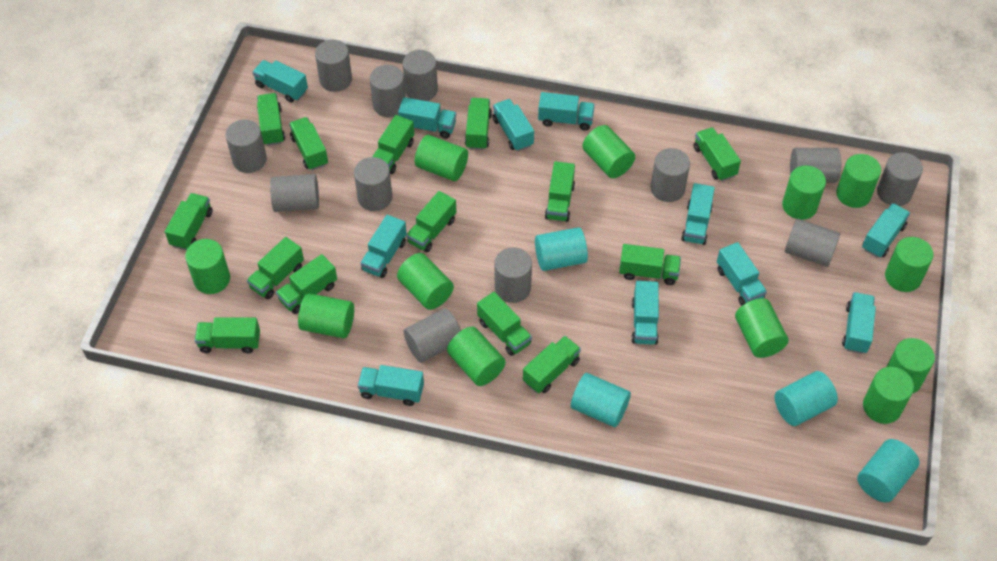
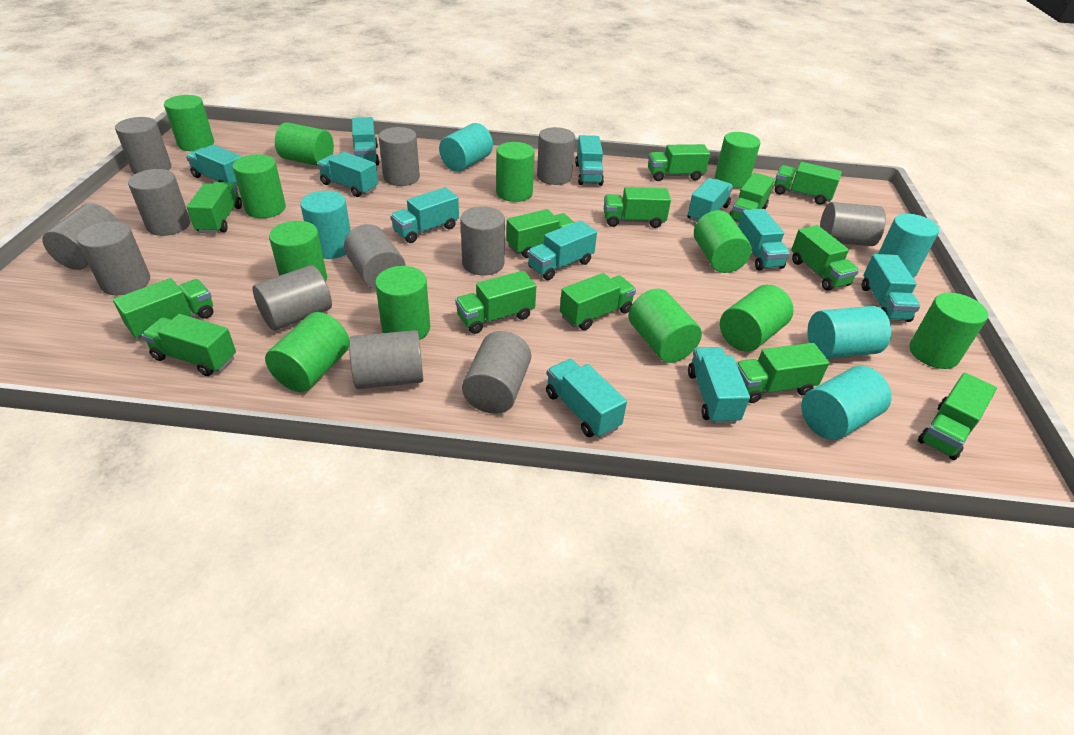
green truck: [165,193,213,250] [195,317,260,353] [247,237,304,299] [257,93,285,146] [276,254,337,314] [289,117,328,170] [372,115,414,174] [406,191,456,252] [465,98,492,150] [477,292,532,356] [523,336,581,393] [545,161,575,222] [619,244,681,285] [694,127,741,181] = 14 -> [113,278,213,339] [142,314,236,376] [187,182,242,233] [455,271,536,334] [506,209,574,258] [560,273,636,330] [604,187,671,228] [648,144,710,181] [729,172,775,223] [736,343,830,403] [774,162,842,205] [791,225,859,291] [918,373,997,460] = 13
turquoise cylinder: [535,227,588,271] [571,373,631,427] [774,371,838,426] [857,439,919,503] = 4 -> [300,191,351,259] [439,123,493,172] [801,366,892,440] [807,306,891,359] [878,214,939,278] = 5

